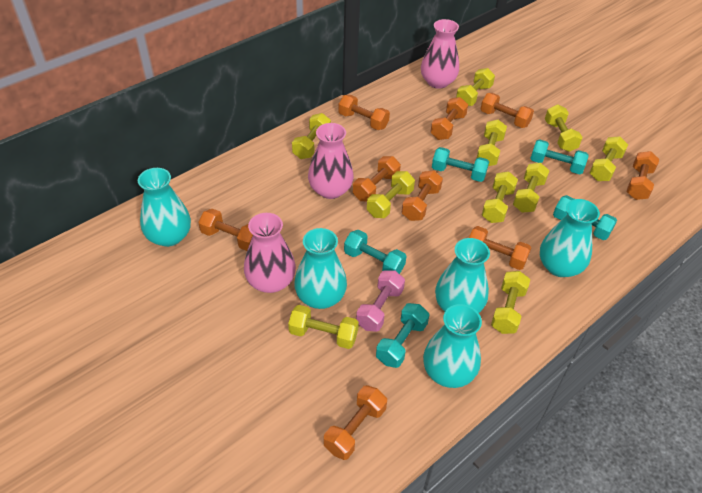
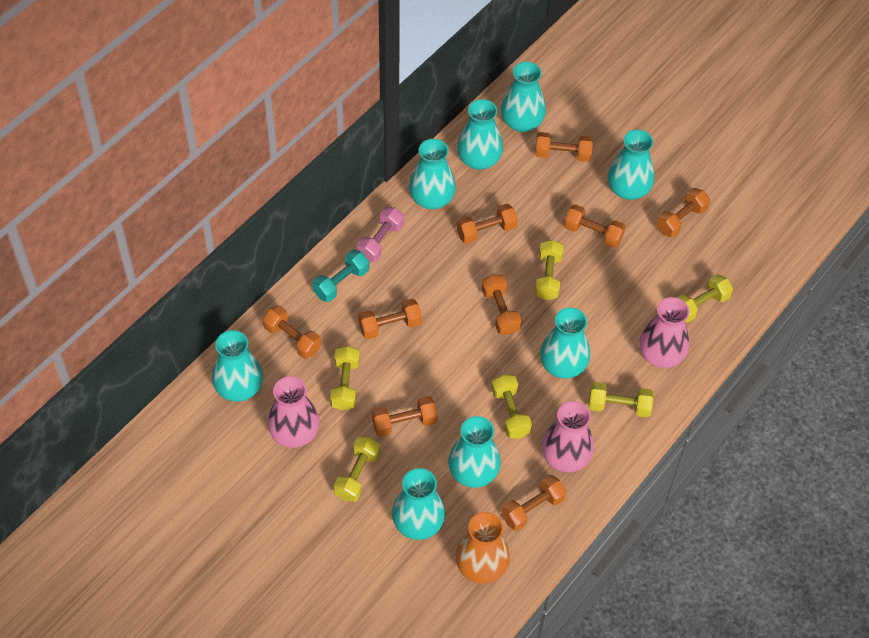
orange vase: none = 0 -> [455,512,510,584] = 1
turquoise dumbbell: [344,230,407,274] [376,303,429,368] [432,147,489,182] [530,139,589,174] [553,195,617,240] = 5 -> [312,250,369,302] = 1
turquoise vase: [138,168,191,247] [294,228,347,309] [423,304,482,388] [435,238,490,313] [540,199,600,277] = 5 -> [212,330,263,402] [392,468,445,540] [409,139,456,209] [448,416,501,488] [457,99,503,170] [501,62,546,132] [540,308,590,379] [608,130,654,200] = 8
yellow dumbbell: [288,305,359,349] [292,113,331,159] [367,171,415,218] [456,68,495,106] [476,120,507,166] [482,172,518,223] [491,271,530,334] [513,163,550,213] [545,104,583,152] [589,136,628,181] = 10 -> [330,346,360,411] [334,436,381,502] [491,374,532,439] [535,240,564,300] [589,382,654,418] [677,274,733,323] = 6

